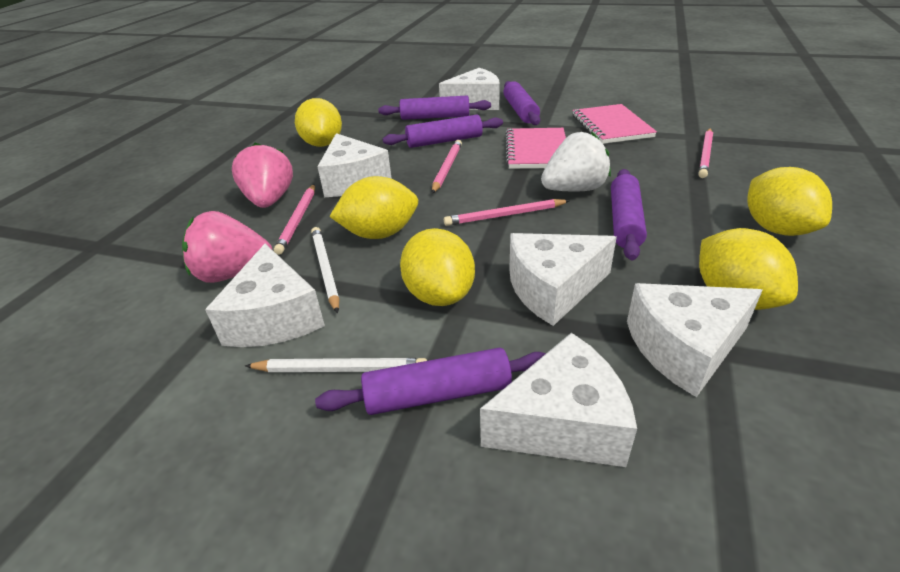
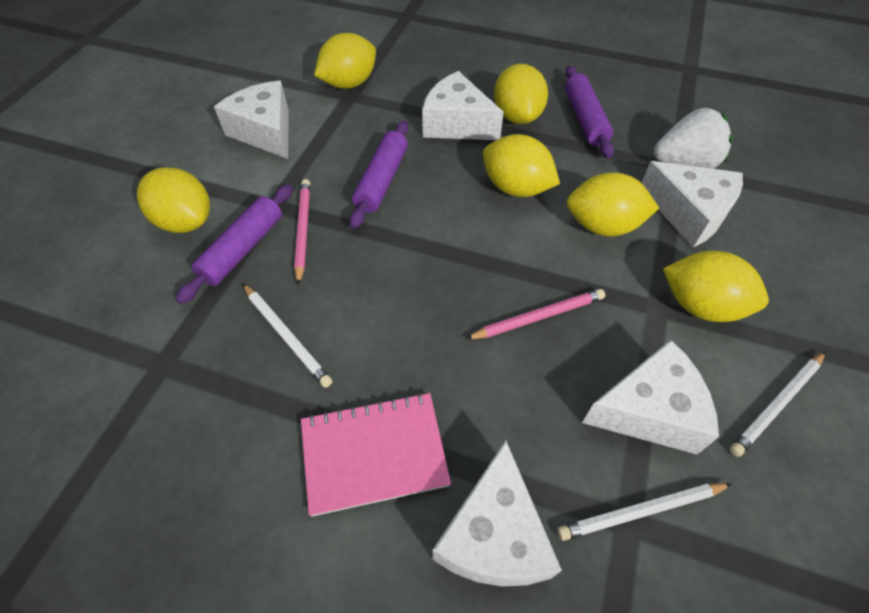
pink notebook: [505,128,566,169] [572,104,657,144] = 2 -> [301,393,451,516] = 1
pink pencil: [274,184,315,255] [432,140,462,194] [444,199,570,226] [699,128,713,178] = 4 -> [294,179,310,285] [466,289,605,339] = 2
pink strawberry: [182,211,272,283] [232,142,293,208] = 2 -> none = 0
purple rolling pin: [315,348,546,415] [378,96,491,120] [383,115,503,148] [503,81,540,125] [611,169,647,260] = 5 -> [175,184,293,304] [349,121,409,229] [565,66,614,158] = 3
white cheese: [205,244,325,347] [317,133,392,197] [439,68,500,110] [480,333,637,467] [509,233,617,326] [627,283,763,397] = 6 -> [214,81,289,159] [422,71,504,140] [432,440,562,587] [582,340,719,454] [641,161,743,248] = 5
white pencil: [245,358,427,372] [311,227,339,313] = 2 -> [243,284,332,388] [557,483,732,541] [729,352,825,457] = 3
yellow lemon: [295,98,342,147] [329,176,418,239] [400,228,475,306] [699,228,798,310] [747,167,832,236] = 5 -> [137,167,210,233] [314,33,376,89] [483,134,560,197] [494,64,548,124] [567,172,659,236] [663,251,769,322] = 6

